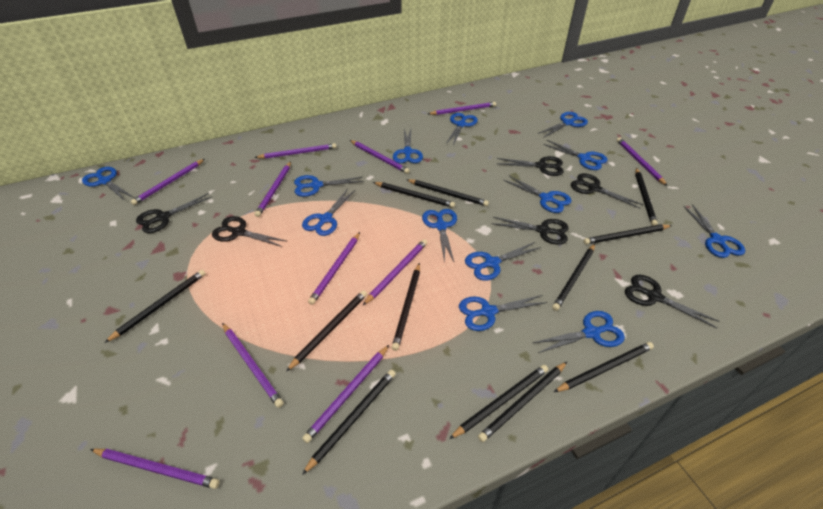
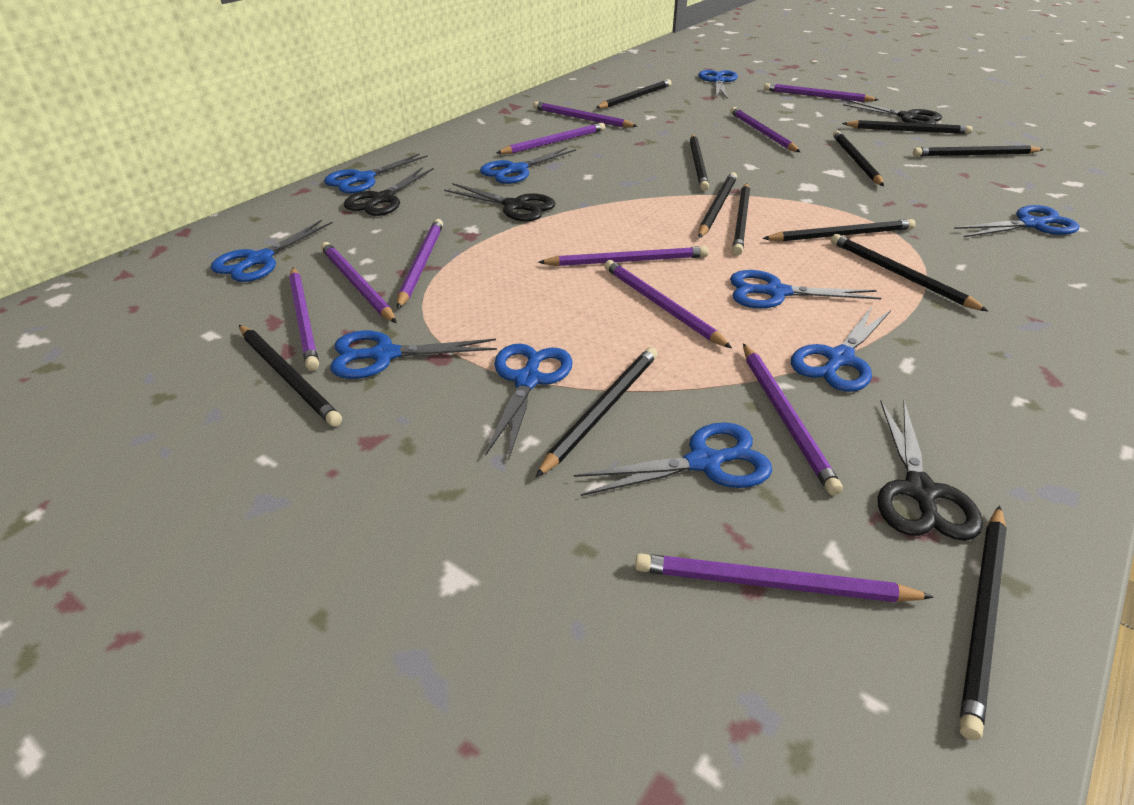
black scissors: [136,193,211,233] [212,216,286,247] [491,217,569,245] [497,156,564,176] [571,173,643,209] [625,275,719,328] = 6 -> [344,167,434,216] [444,183,556,221] [843,100,942,124] [878,401,983,541] = 4
blue scissors: [82,167,134,201] [294,175,364,197] [302,189,355,236] [393,129,423,163] [422,209,457,263] [446,113,478,146] [459,295,547,331] [465,242,541,281] [503,175,572,213] [533,311,625,353] [538,112,588,138] [543,140,608,170] [683,204,745,258] = 13 -> [211,220,333,282] [324,153,428,193] [330,331,497,379] [480,147,576,184] [485,344,573,461] [574,422,772,496] [698,70,738,98] [730,270,881,309] [791,307,891,392] [954,205,1079,237] = 10

